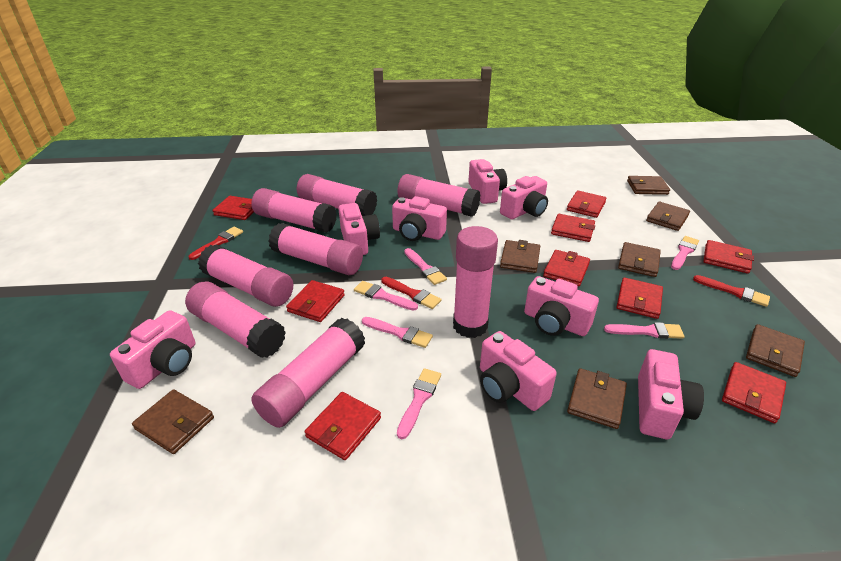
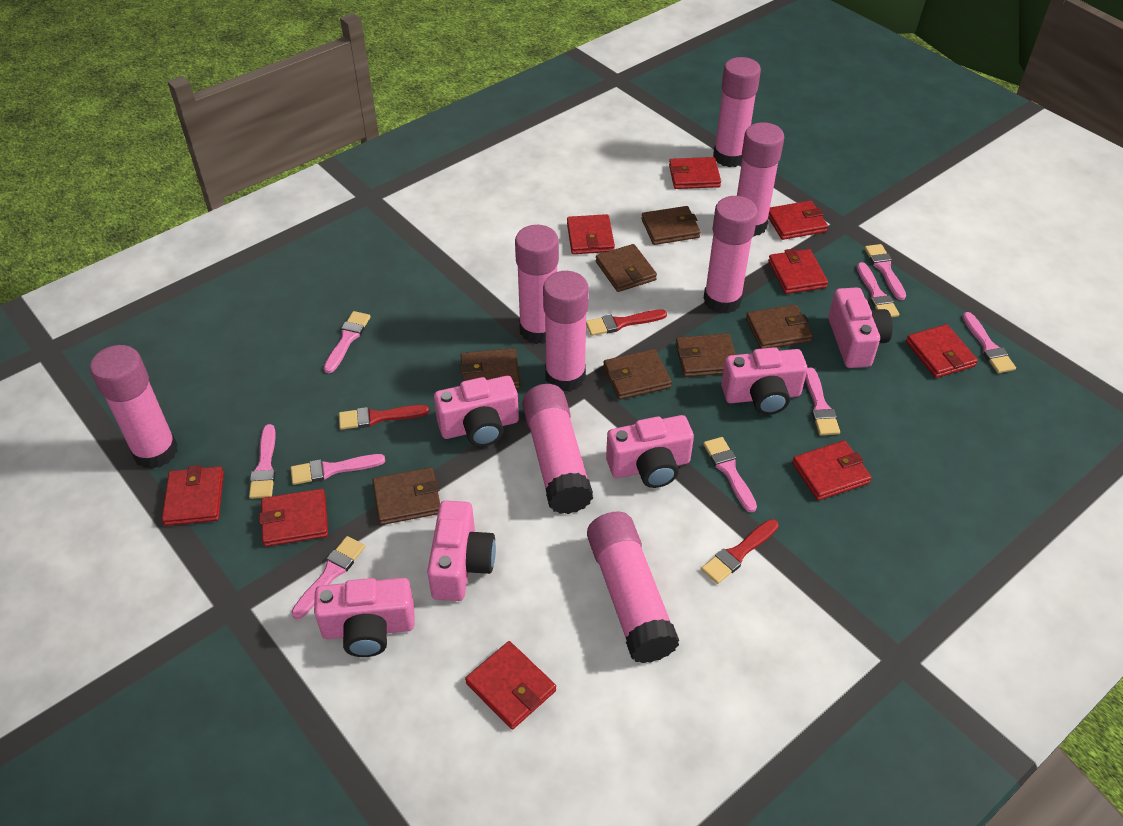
pink brush: [354,281,418,311] [362,317,433,348] [397,368,441,439] [404,248,447,285] [604,322,685,339] [671,236,699,270] = 6 -> [249,424,276,499] [291,454,385,485] [292,536,365,619] [324,311,371,373] [703,437,757,512] [805,367,840,435] [857,262,899,317] [865,244,906,300] [962,312,1016,373] = 9
pink camera: [110,310,195,389] [338,203,380,255] [392,196,447,241] [468,159,507,204] [480,331,557,411] [500,176,548,219] [524,276,599,336] [638,349,704,439] = 8 -> [314,578,415,657] [427,500,496,601] [434,376,519,447] [606,415,694,488] [721,347,807,415] [828,287,893,368] = 6

